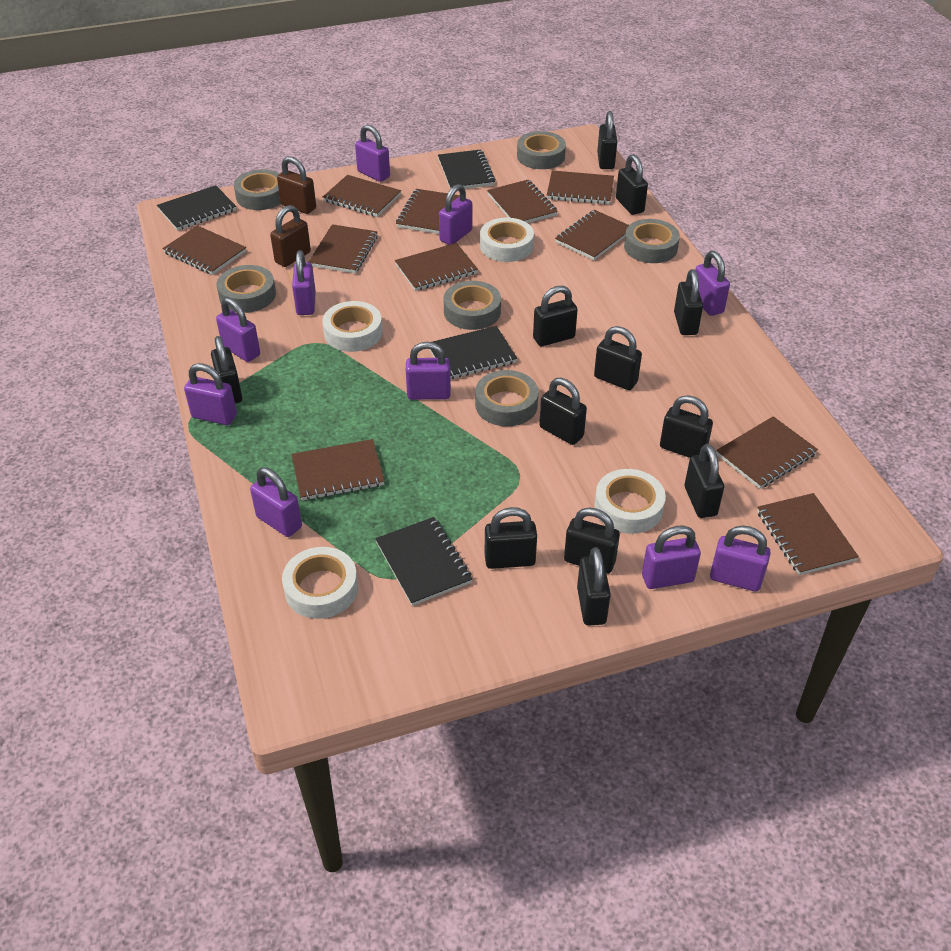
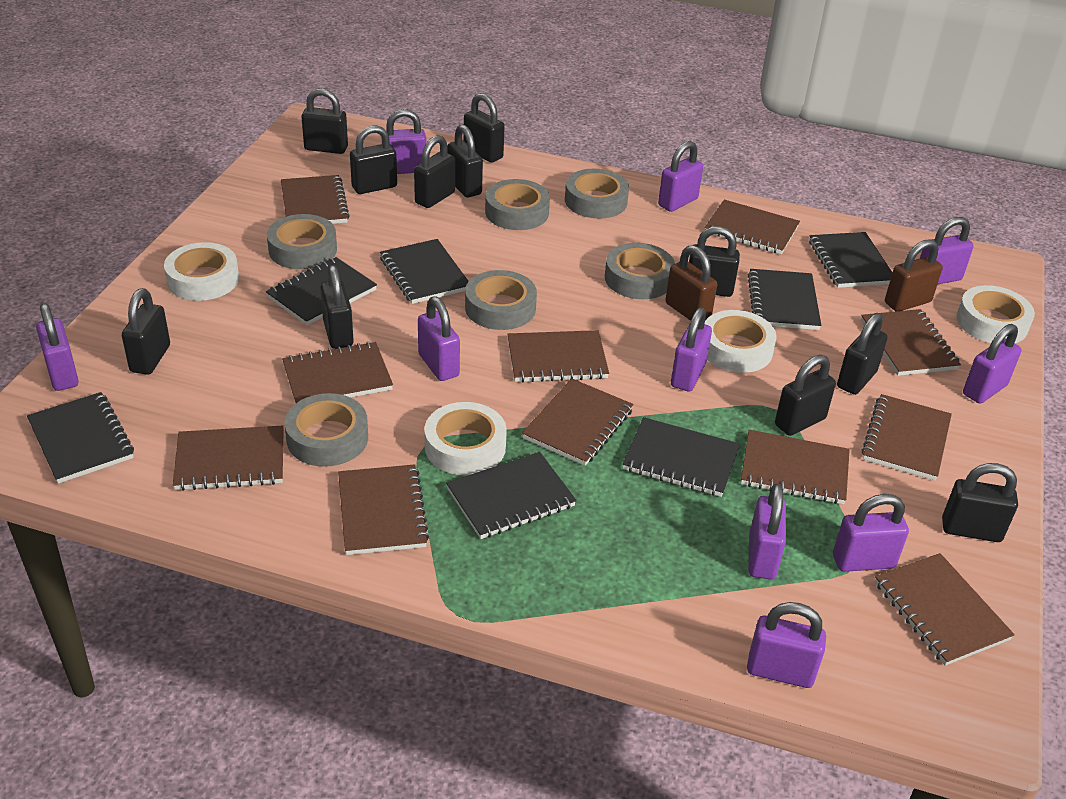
black notebook: [157,185,236,231] [375,517,472,606] [429,326,517,379] [438,150,496,189] = 4 -> [27,392,134,484] [266,257,377,325] [380,239,469,304] [446,452,577,539] [622,417,740,497] [748,269,821,330] [809,232,893,288] = 7
black padlock: [211,336,242,403] [485,507,537,569] [533,286,578,346] [539,378,587,445] [564,508,620,574] [577,547,611,626] [594,326,642,390] [597,111,617,169] [616,154,648,215] [660,395,713,458] [674,269,703,335] [685,444,724,518] = 12 -> [122,288,170,375] [301,88,348,154] [320,265,354,349] [350,126,397,194] [414,135,455,208] [447,125,483,198] [464,93,504,163] [689,226,740,297] [775,355,836,436] [837,313,888,395] [942,463,1018,542] = 11

